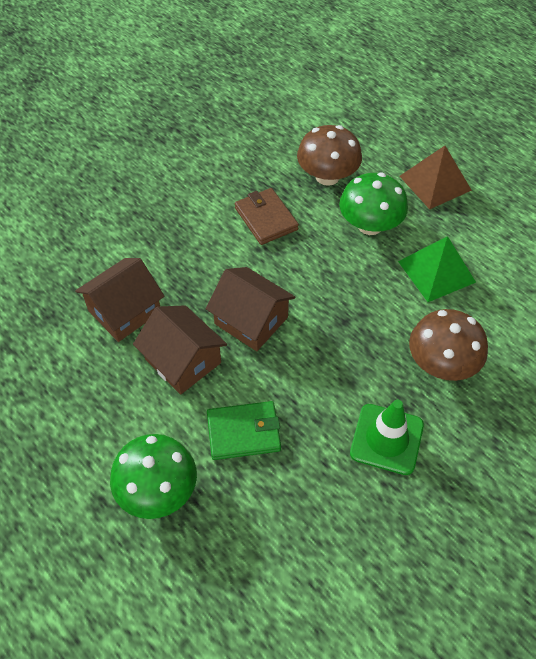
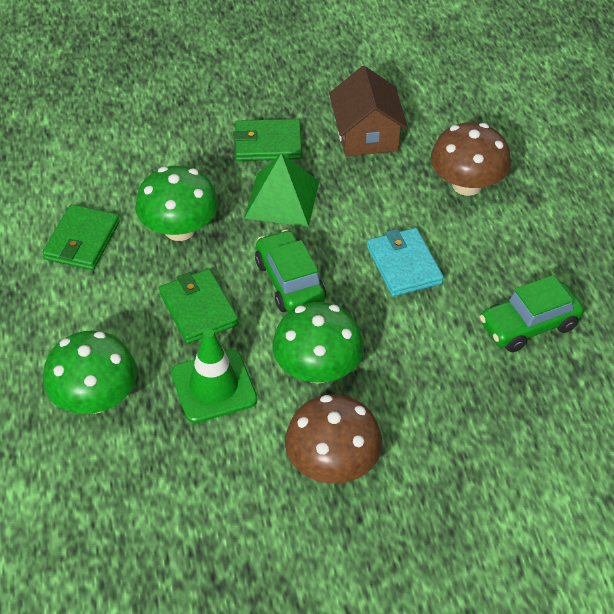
brown house: [75,258,164,342] [133,305,227,395] [206,267,296,351] = 3 -> [329,66,408,157] = 1
brown pyramid: [399,146,472,210] = 1 -> none = 0
brown wallet: [235,188,299,245] = 1 -> none = 0
green car: none = 0 -> [255,229,326,312] [480,275,584,352] = 2
green mushroom: [110,434,197,519] [339,173,408,235] = 2 -> [43,331,137,414] [135,166,219,241] [273,302,364,384] = 3
green wallet: [207,401,281,460] = 1 -> [42,204,120,270] [159,269,239,344] [233,119,302,161] = 3
turquoise wallet: none = 0 -> [367,228,444,297] = 1

